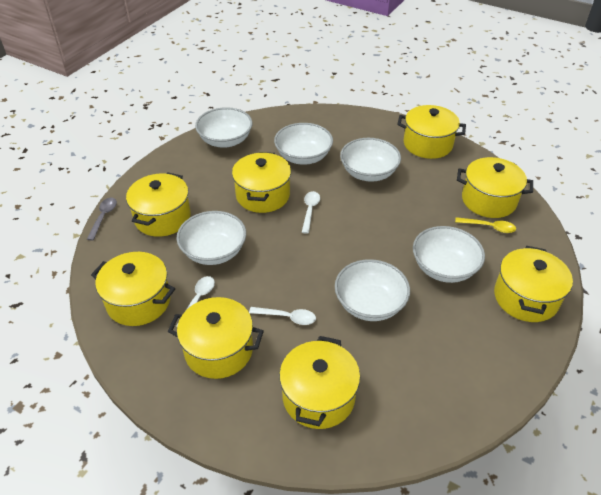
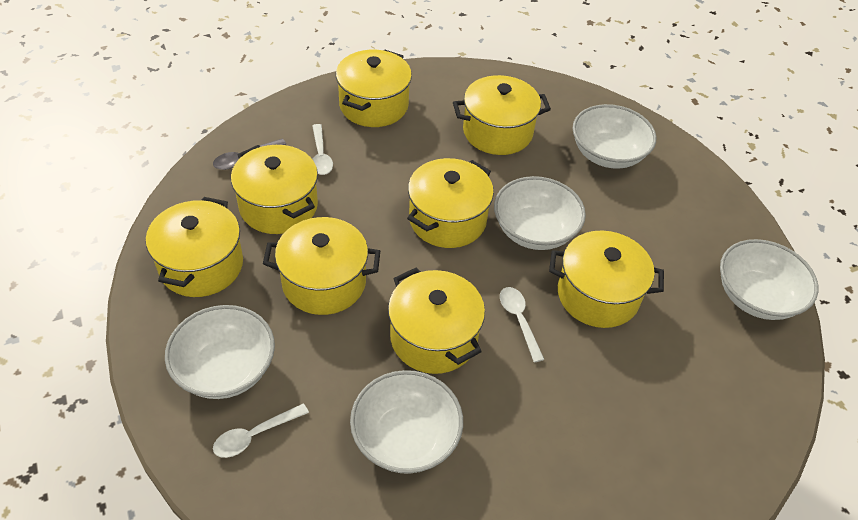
white bowl: [177,211,246,265] [195,107,252,148] [274,123,333,165] [335,259,410,321] [340,138,401,182] [413,226,485,283] = 6 -> [165,305,275,399] [350,370,463,474] [494,176,586,250] [573,104,656,169] [720,239,818,320] = 5
yellow spoon: [455,217,516,233] = 1 -> none = 0

